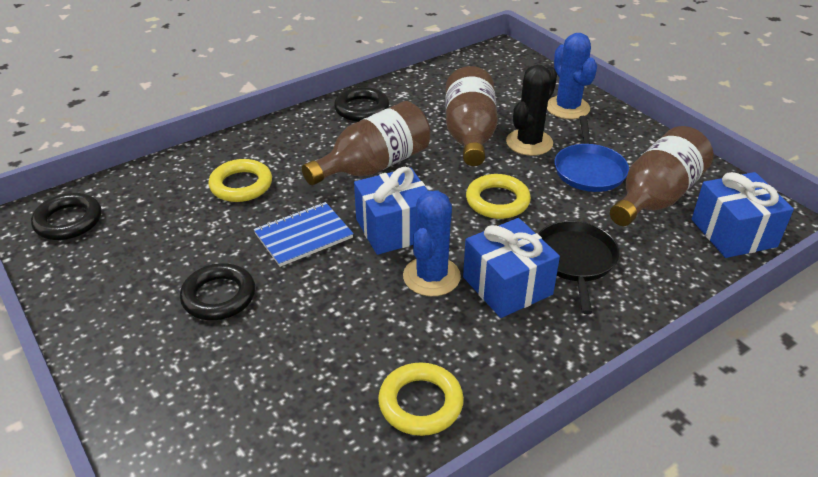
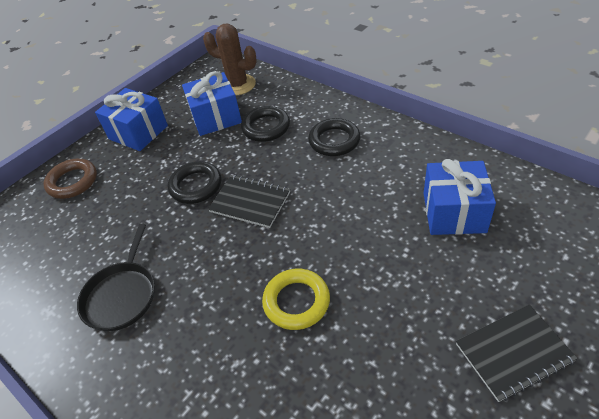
black cactus: [506,65,557,156] = 1 -> none = 0
black notebook: none = 0 -> [208,175,290,228] [456,305,578,402] = 2
blue cactus: [403,190,461,296] [547,33,597,119] = 2 -> none = 0
blue notebook: [254,202,354,267] = 1 -> none = 0
blue pan: [555,116,629,192] = 1 -> none = 0
brown bottle: [302,101,430,185] [445,66,498,166] [610,126,713,226] = 3 -> none = 0
brown cactus: none = 0 -> [203,23,257,95] = 1
brown ring: none = 0 -> [44,159,97,199] = 1
yellow ring: [208,159,272,202] [378,362,464,436] [466,174,531,219] = 3 -> [262,269,330,330] = 1

